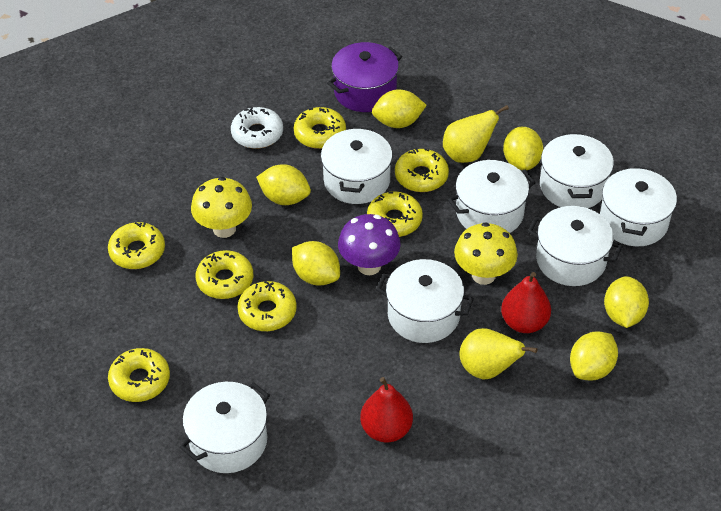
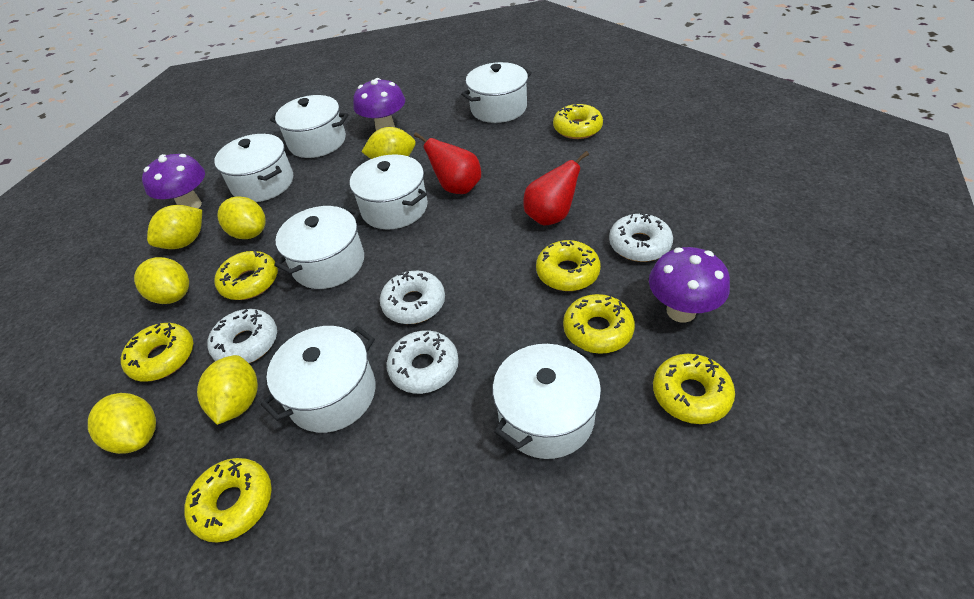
purple mushroom: [338,214,401,275] = 1 -> [142,154,205,209] [353,78,405,131] [649,247,730,323] = 3
purple pot: [327,42,402,112] = 1 -> none = 0
white donut: [231,107,283,149] = 1 -> [207,309,277,363] [380,271,445,324] [387,331,459,394] [609,212,673,262] = 4
yellow mushroom: [191,177,252,238] [454,222,518,285] = 2 -> none = 0
yellow pear: [443,105,509,163] [460,328,538,379] = 2 -> none = 0

